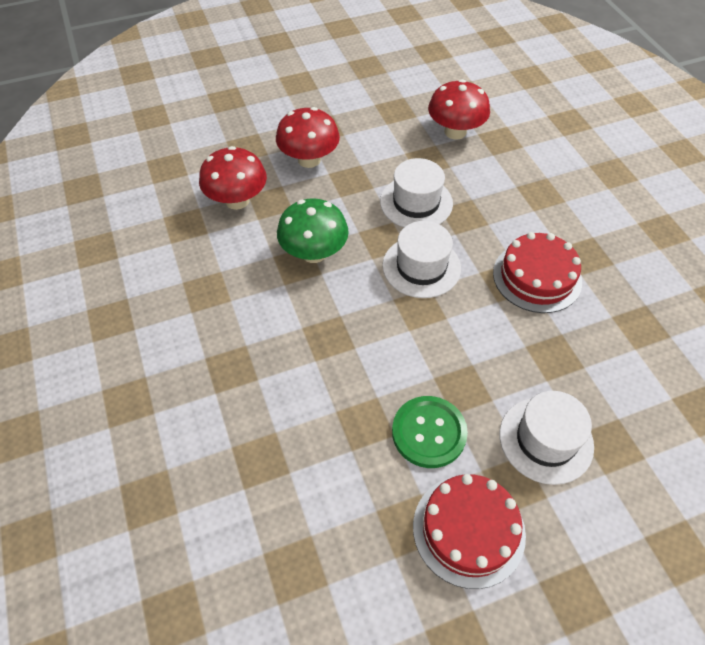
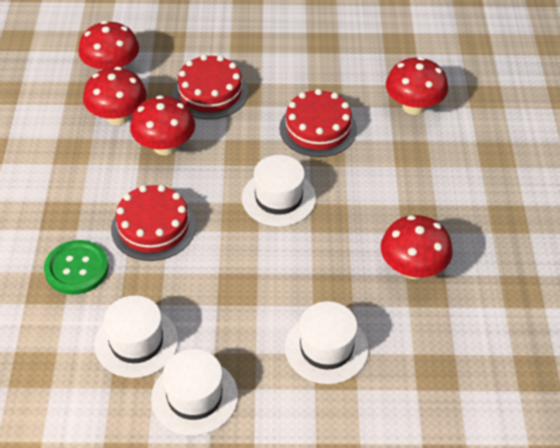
green mushroom: [277,198,349,263] = 1 -> none = 0
red cake: [413,474,526,589] [493,232,582,313] = 2 -> [111,185,196,261] [173,55,248,119] [279,89,357,157] = 3
red mushroom: [199,146,267,210] [276,107,340,168] [428,79,490,140] = 3 -> [78,21,139,70] [83,67,147,125] [130,95,195,155] [381,215,453,279] [386,57,448,115] = 5
white hat: [380,158,453,227] [382,221,461,298] [500,391,594,485] = 3 -> [95,295,178,378] [151,349,238,436] [242,155,316,227] [285,301,369,384] = 4

